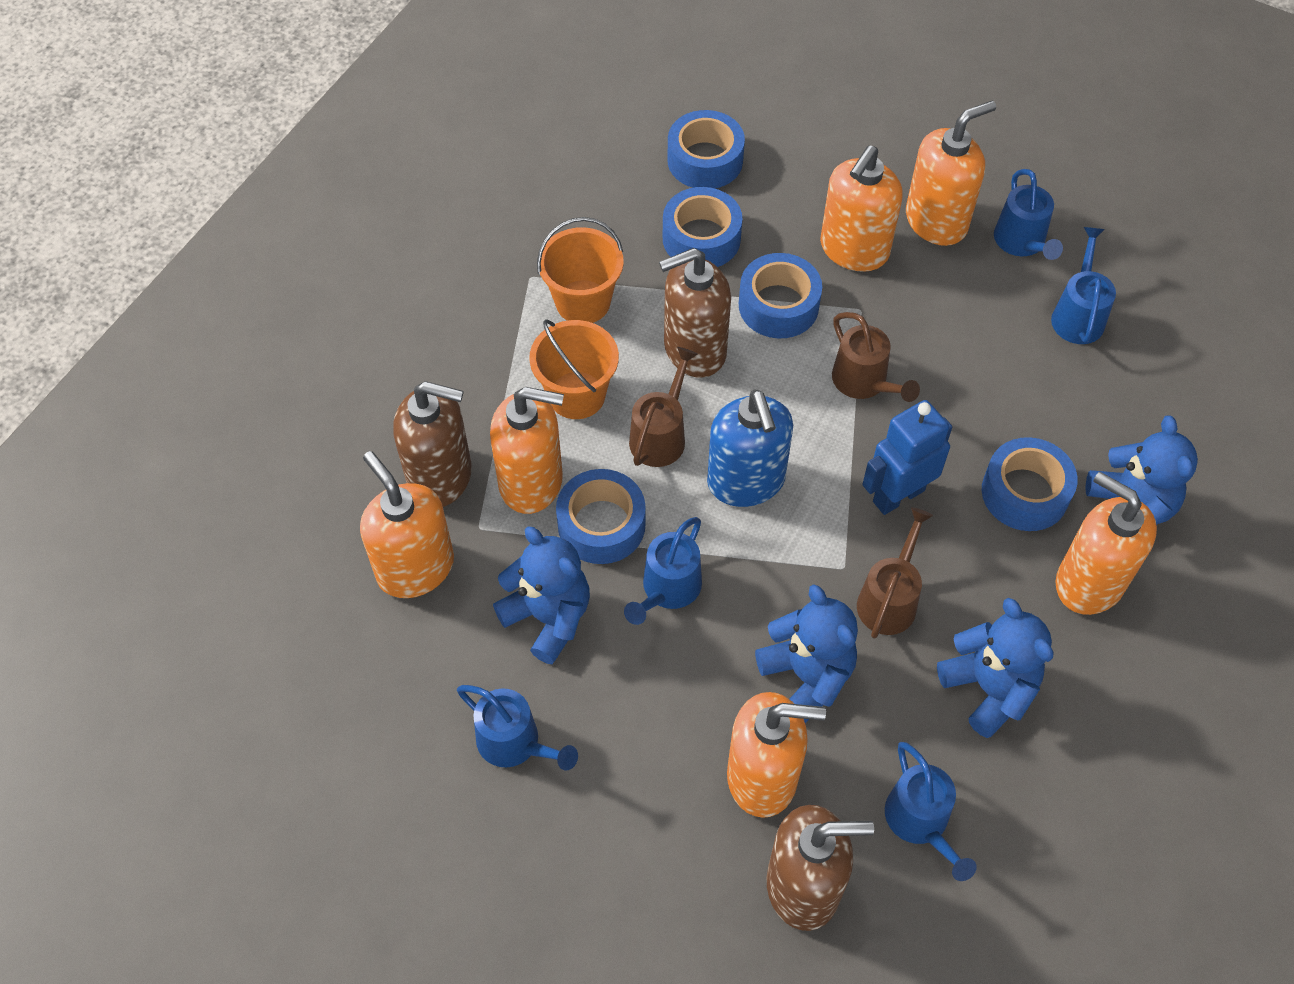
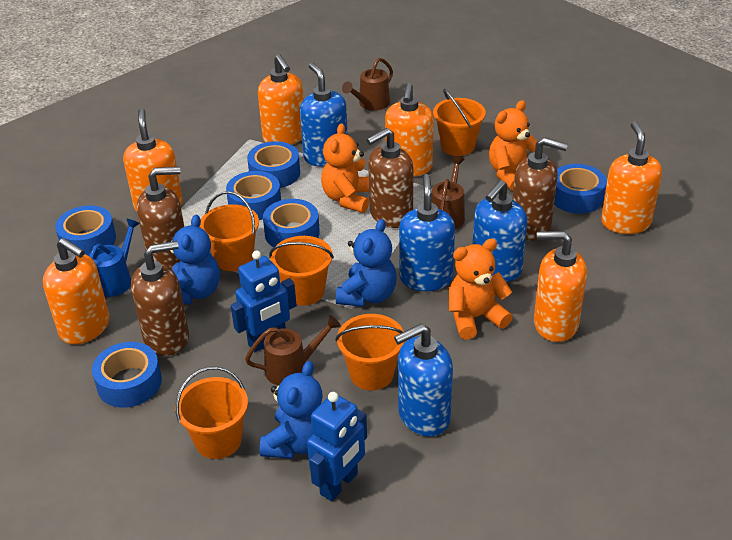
blue robot: [862,400,952,515] = 1 -> [231,251,297,352] [307,392,367,501] = 2
blue soap dispenser: [707,390,793,507] = 1 -> [300,63,348,166] [394,324,453,437] [399,174,455,291] [473,180,528,282] = 4
blue tape: [556,469,646,564] [663,187,742,267] [667,110,745,189] [739,253,822,338] [982,437,1078,531] = 5 -> [55,205,116,256] [92,342,162,408] [226,171,281,220] [247,141,300,188] [263,199,320,247] [554,164,607,214] = 6
blue teddy bear: [493,527,590,664] [755,584,858,723] [937,598,1053,738] [1086,415,1198,525] = 4 -> [167,215,220,304] [259,361,323,459] [336,219,397,307] = 3
blue watering can: [457,685,578,771] [624,517,702,625] [885,742,977,881] [994,169,1063,260] [1051,227,1116,344] = 5 -> [89,218,140,297] = 1
brown soap dispenser: [393,381,472,507] [659,248,731,378] [767,805,874,931] = 3 -> [131,241,189,356] [137,167,184,270] [366,128,413,228] [513,137,568,241] = 4
orange bucket: [529,319,619,419] [537,217,624,323] = 2 -> [175,366,248,459] [200,191,259,271] [269,236,334,305] [335,314,405,391] [433,89,486,156] = 5
orange teddy bear: none = 0 -> [321,123,369,213] [449,238,513,340] [489,100,538,191] = 3

